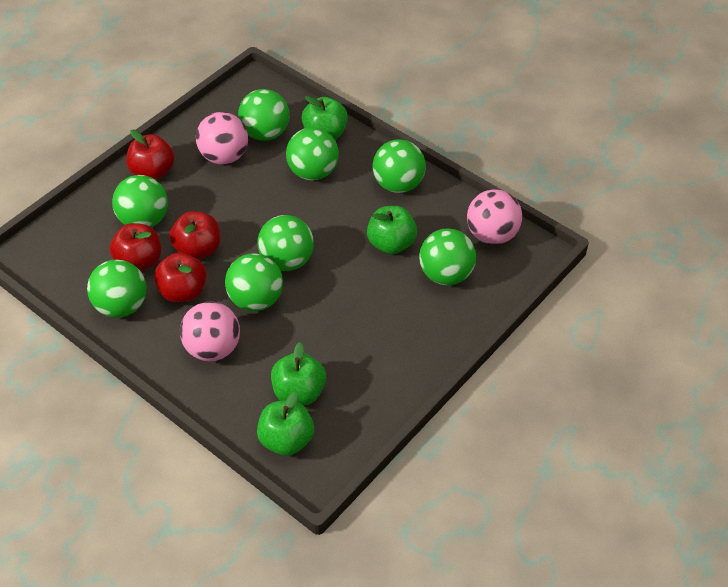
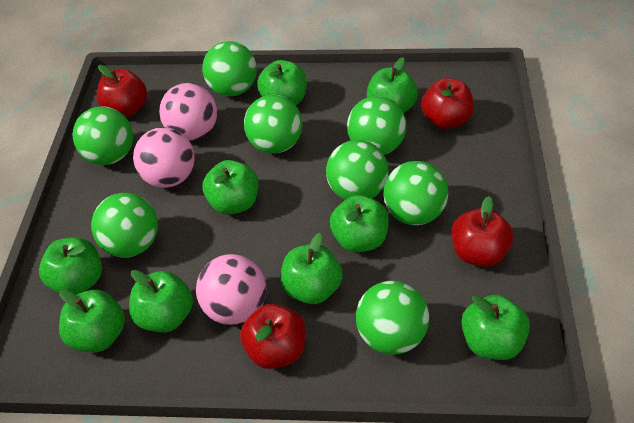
green apple: [257,392,314,456] [271,342,326,406] [302,96,348,140] [367,206,417,254] = 4 -> [39,237,102,295] [59,290,125,352] [129,270,193,332] [202,160,258,215] [257,60,307,105] [281,233,343,304] [330,195,389,252] [367,57,418,113] [461,295,530,360] = 9

